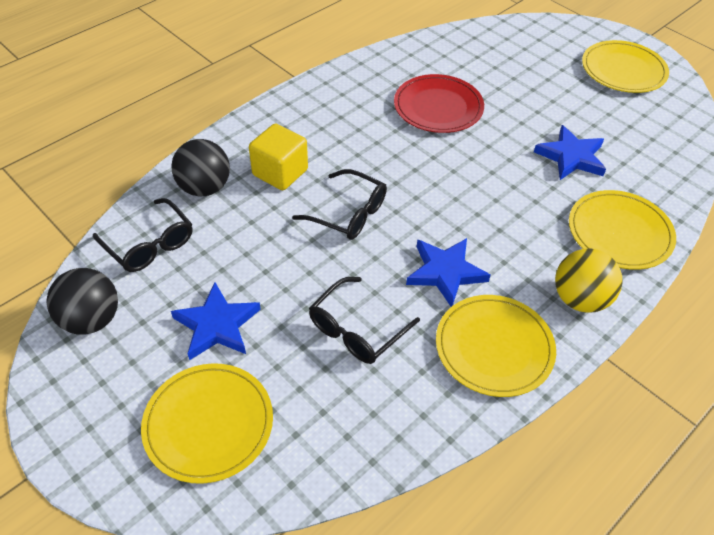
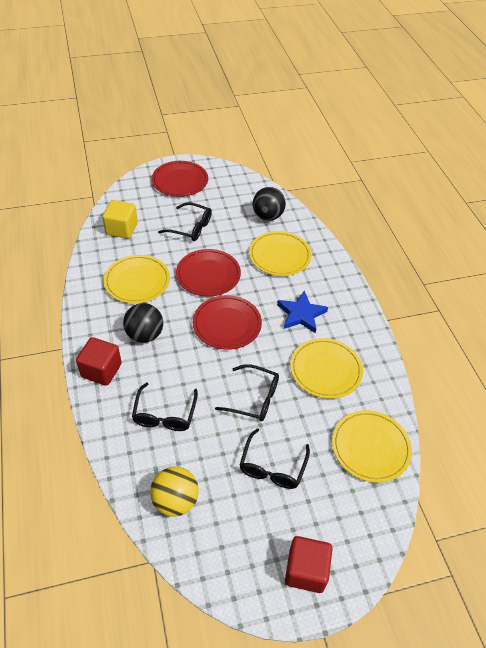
black glasses: [93,198,193,272] [292,169,387,240] [309,277,420,364] = 3 -> [132,382,198,431] [158,202,212,241] [215,364,279,421] [240,428,310,489] = 4
blue star: [171,283,261,360] [406,238,490,307] [534,125,606,180] = 3 -> [277,290,328,333] = 1
red cube: none = 0 -> [76,337,122,386] [285,536,332,593] = 2
red plate: [394,74,484,133] = 1 -> [152,161,208,197] [176,249,241,297] [193,295,262,350] = 3

